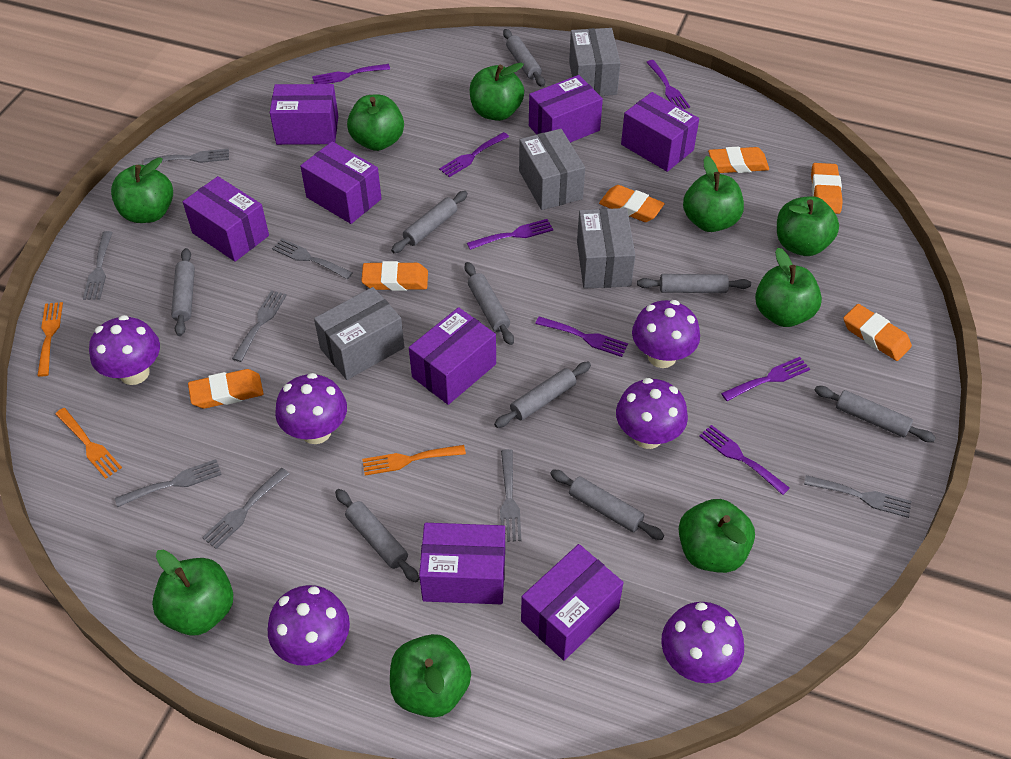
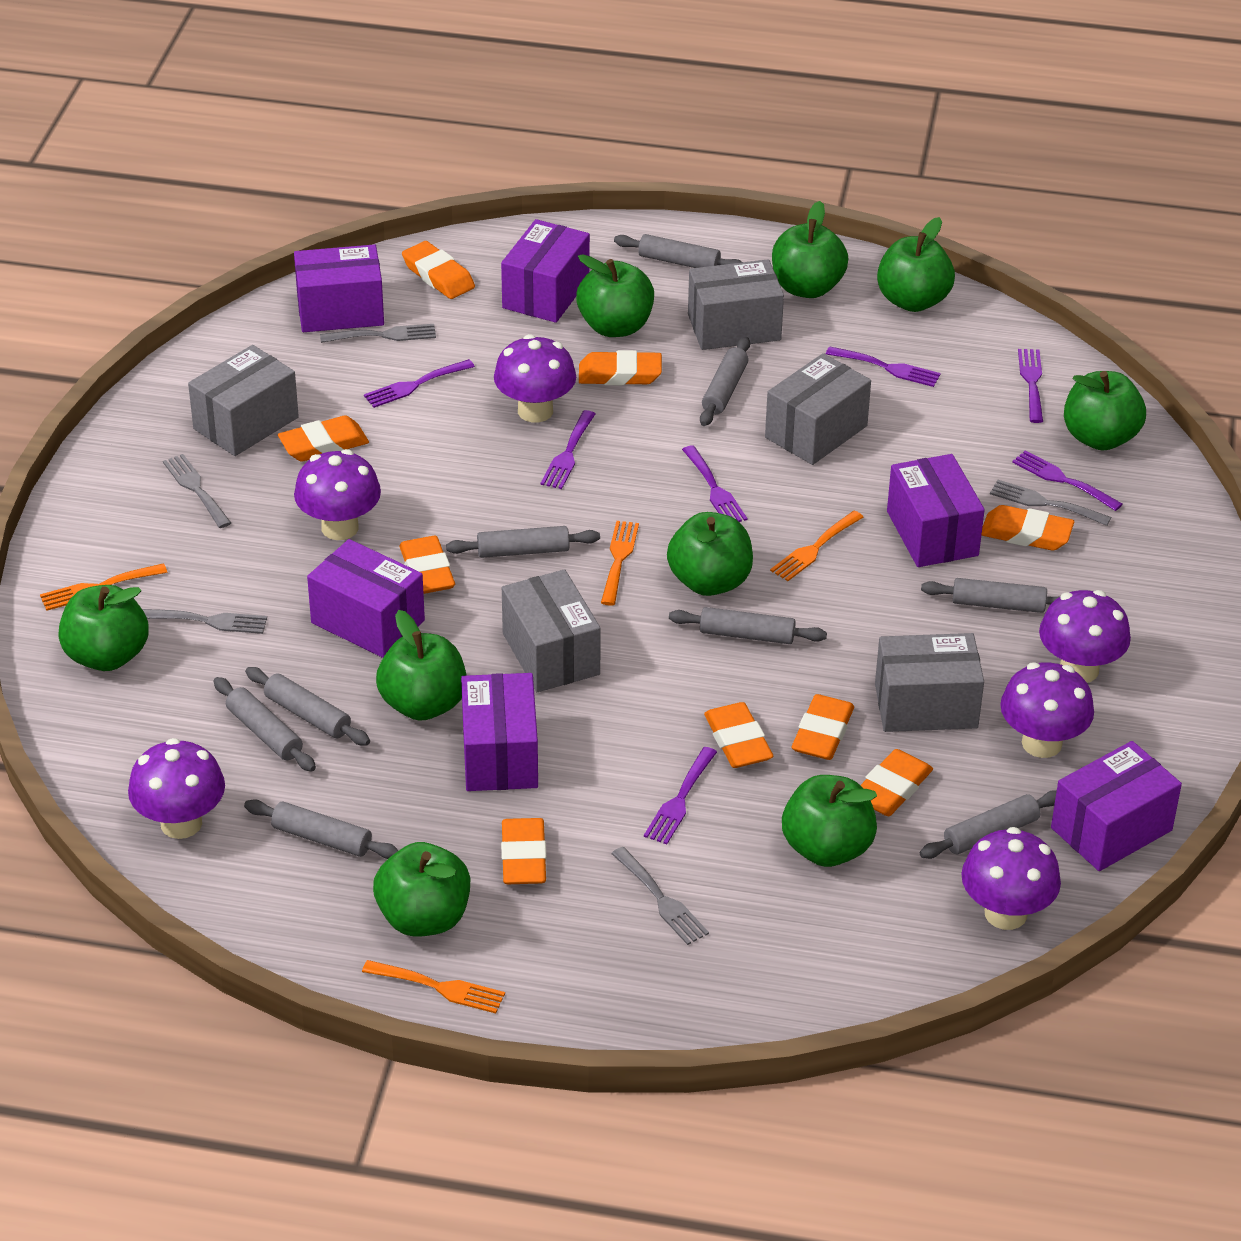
grey box: [314,287,404,380] [519,129,585,210] [569,28,620,96] [577,208,635,289] = 4 -> [188,345,299,456] [502,569,601,692] [688,259,784,350] [765,353,871,465] [875,633,984,732] = 5
grey fork: [83,231,113,300] [115,459,222,507] [144,149,229,165] [202,468,289,549] [232,290,287,362] [272,239,353,279] [500,449,521,542] [804,475,911,518] = 8 -> [142,609,267,634] [163,454,231,528] [320,324,436,343] [611,847,709,945] [990,480,1111,526] = 5
orange eraser: [188,369,264,409] [361,261,428,291] [599,185,665,222] [708,147,769,173] [811,163,843,214] [843,304,912,361] = 6 -> [278,416,369,462] [399,536,455,594] [402,241,475,299] [501,818,546,884] [579,350,662,385] [704,702,773,768] [792,694,854,760] [860,749,933,816] [982,505,1074,551] = 9
orange fork: [37,302,63,377] [55,408,122,479] [362,445,466,476] = 3 -> [40,563,167,611] [362,960,505,1013] [601,521,639,606] [770,511,863,581] = 4
purple box: [183,176,269,262] [270,84,338,145] [300,142,382,224] [409,307,496,405] [419,523,505,604] [521,544,624,661] [529,75,603,143] [621,92,699,172] = 8 -> [294,244,384,332] [307,539,425,658] [461,673,538,791] [501,219,590,323] [887,454,985,567] [1051,741,1182,871] = 6

